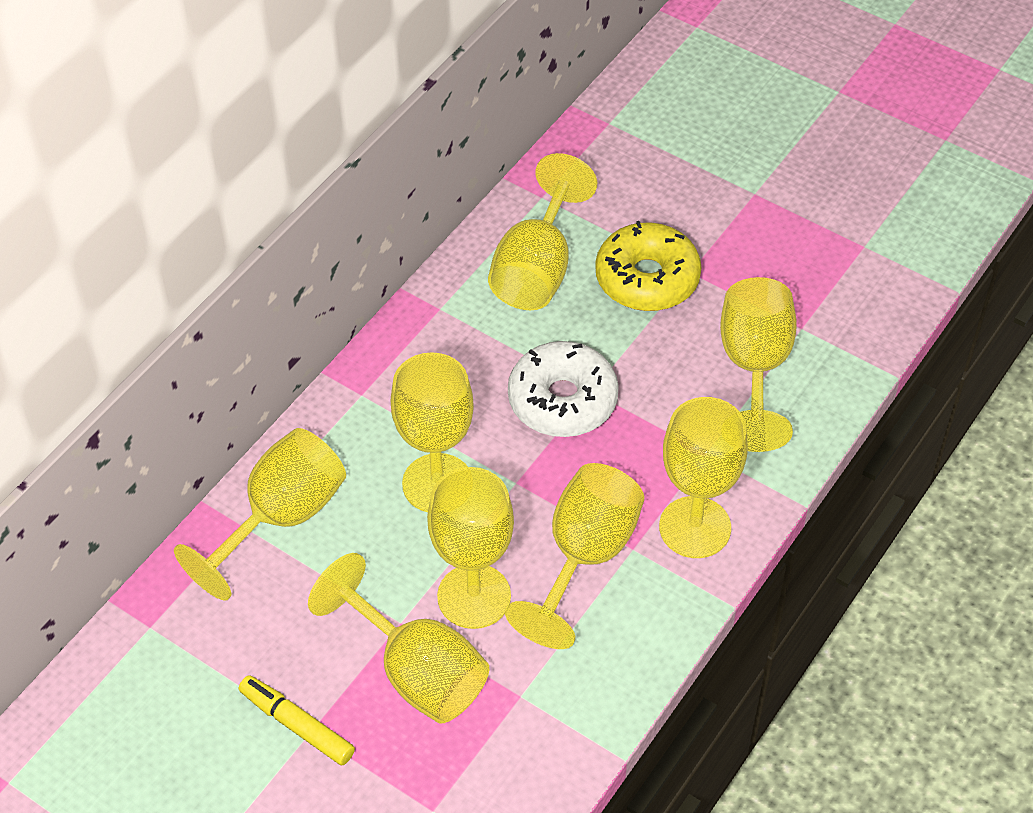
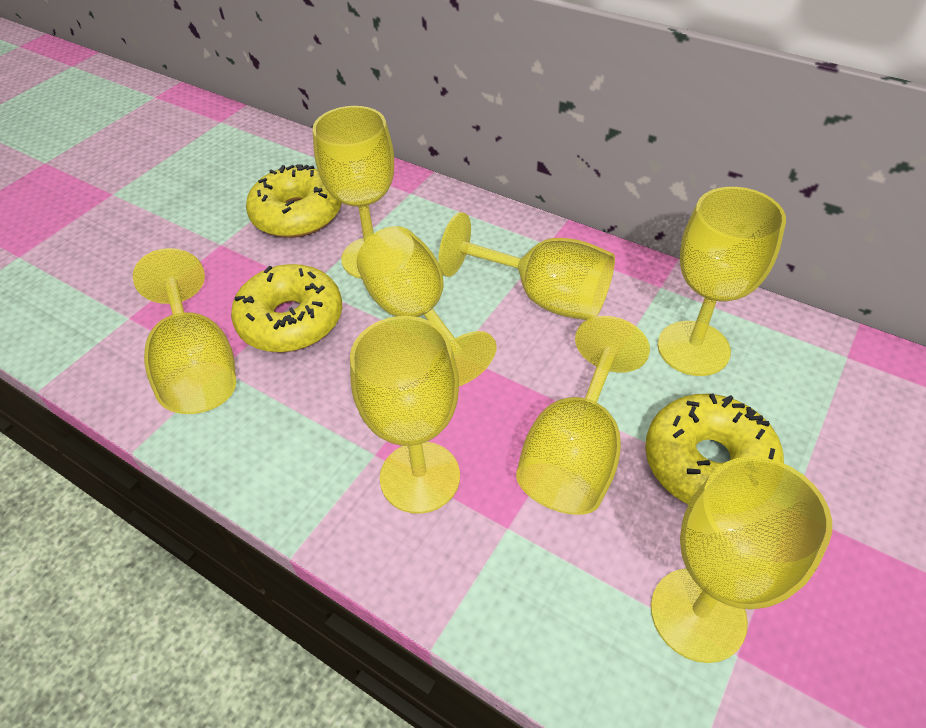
white donut: [508,341,619,437] = 1 -> none = 0
yellow donut: [595,221,701,311] = 1 -> [231,264,342,353] [246,164,342,238] [645,393,784,505] = 3
yellow marker: [239,675,355,765] = 1 -> none = 0

